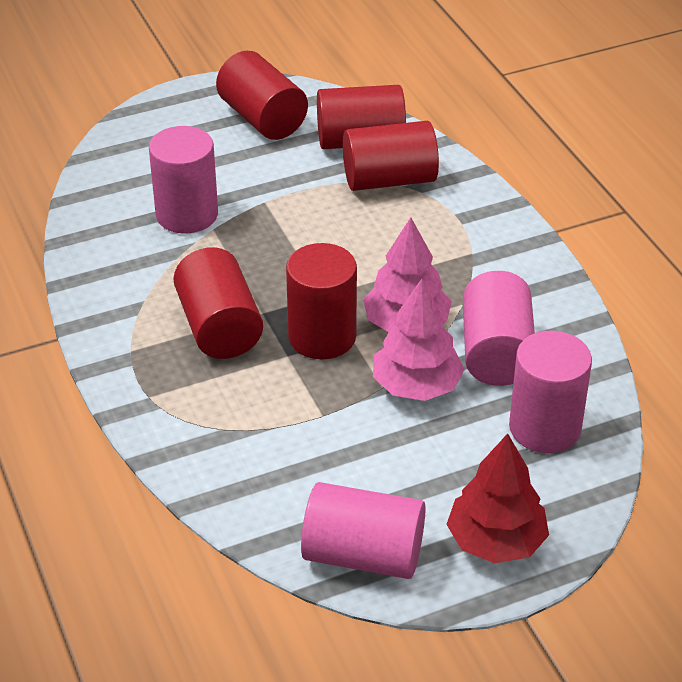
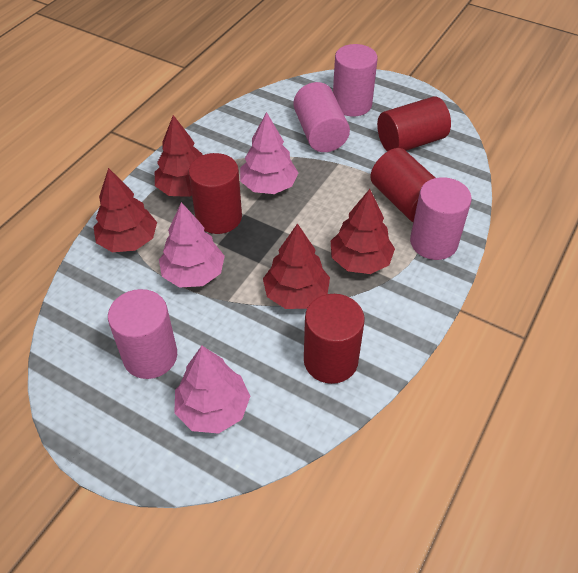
pink tree: [363,218,452,332] [373,279,465,401] = 2 -> [159,202,225,288] [174,346,250,434] [240,112,298,194] = 3
red cylinder: [173,247,263,359] [216,51,308,140] [286,243,357,359] [317,85,406,149] [343,121,439,191] = 5 -> [188,153,242,234] [304,294,365,384] [370,148,435,222] [377,96,451,151] = 4
red tree: [446,433,549,563] = 1 -> [94,168,157,252] [155,115,202,197] [263,223,330,309] [331,189,395,274] = 4

